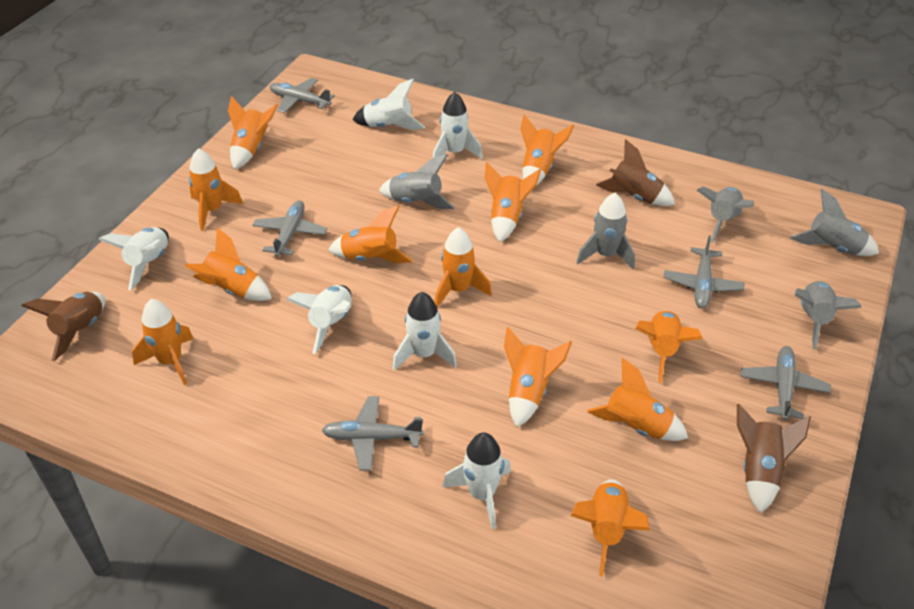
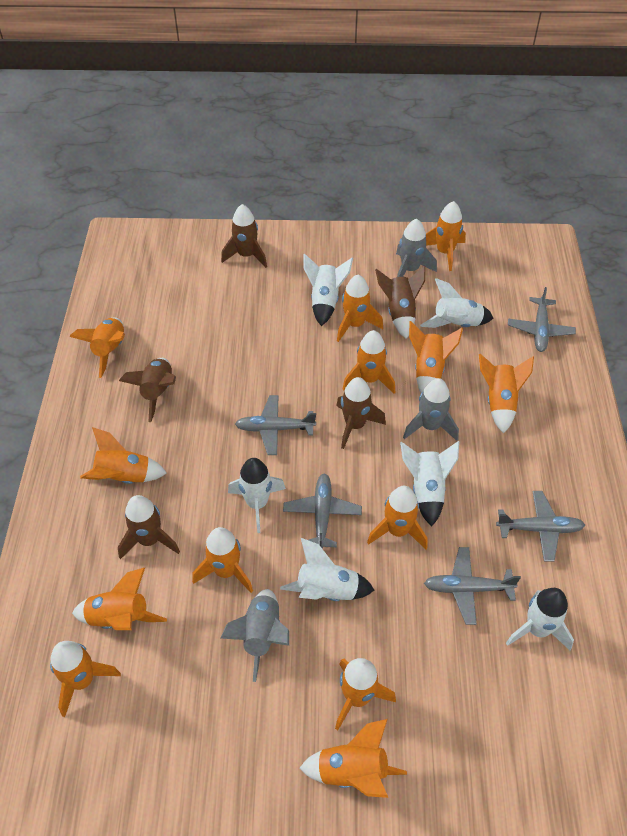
brown rocket: [22,292,105,361] [596,139,675,206] [737,404,811,513] = 3 -> [118,495,180,559] [119,358,176,422] [221,204,267,268] [336,377,386,449] [375,266,425,339] = 5
grey rocket: [379,154,455,209] [576,193,635,270] [696,186,754,243] [790,189,879,256] [794,281,862,350] = 5 -> [221,589,289,682] [396,219,437,277] [403,378,459,441] = 3
orange rocket: [132,299,193,385] [185,228,272,301] [189,148,243,231] [228,96,279,169] [329,205,413,263] [435,227,492,307] [485,162,541,242] [504,327,572,427] [521,114,574,186] [571,479,650,577] [587,358,688,441] [635,310,703,383] = 12 -> [50,641,121,717] [69,317,125,378] [72,568,167,630] [80,427,167,484] [192,527,253,593] [300,719,407,798] [335,658,396,730] [337,274,383,342] [343,330,395,394] [367,486,428,549] [409,321,463,393] [426,201,466,271] [479,354,534,433] = 13

